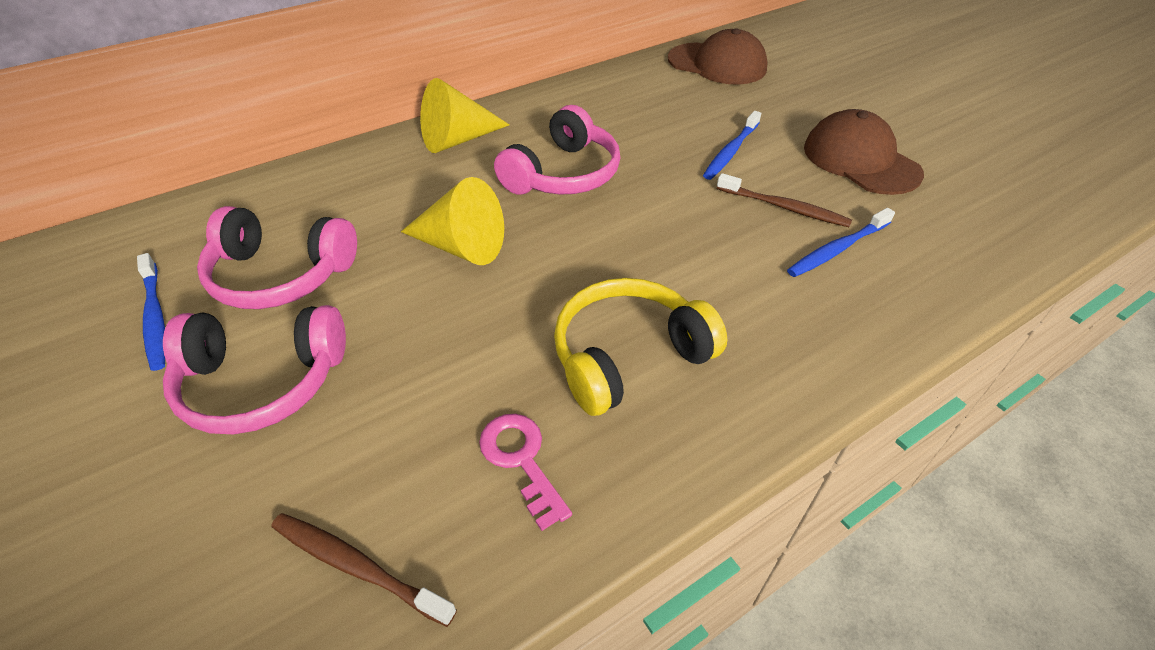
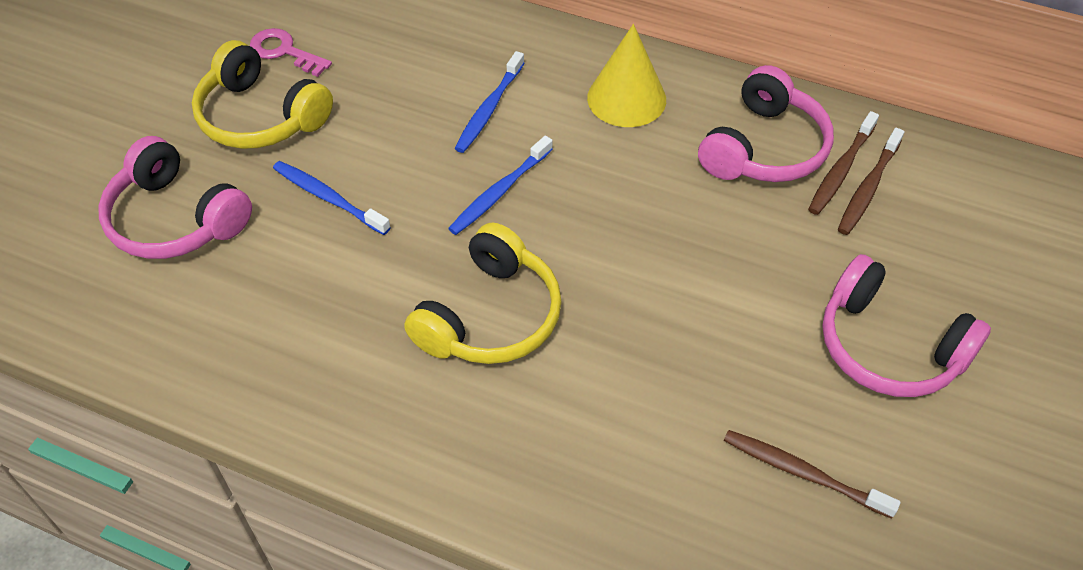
brown cap: [668,28,768,85] [804,109,924,195] = 2 -> none = 0
brown toothbrush: [271,513,457,627] [717,173,852,227] = 2 -> [724,430,900,519] [808,111,879,215] [838,128,904,235] = 3
yellow cone: [401,177,504,265] [420,78,510,153] = 2 -> [587,24,666,127] = 1
yellow headphones: [554,278,727,416] = 1 -> [192,40,333,149] [404,222,562,364] = 2

